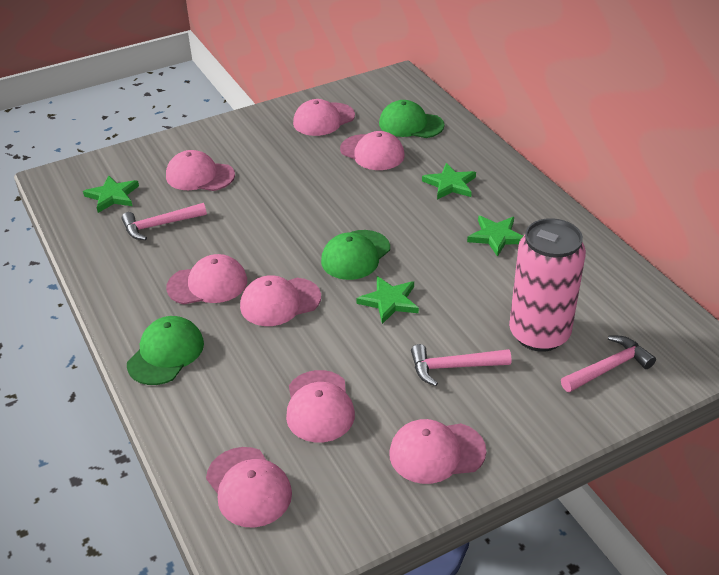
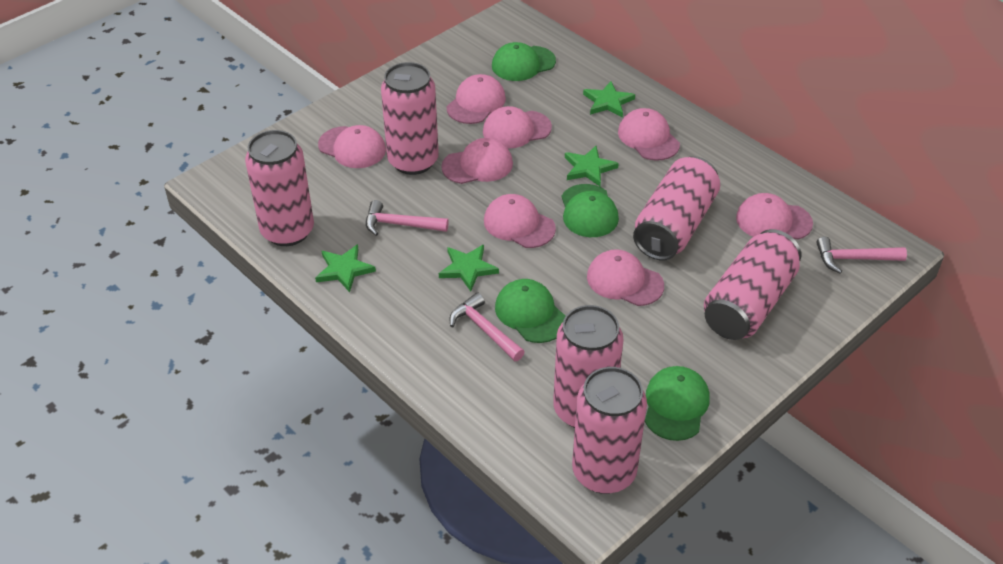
green cap: [127,316,204,385] [321,230,390,280] [379,100,444,138] = 3 -> [492,42,556,81] [495,279,565,343] [561,184,619,237] [645,366,710,441] = 4
pink can: [509,218,586,352] = 1 -> [245,130,314,246] [381,62,439,175] [553,305,623,428] [572,367,647,494] [633,156,720,260] [704,229,802,340] = 6

